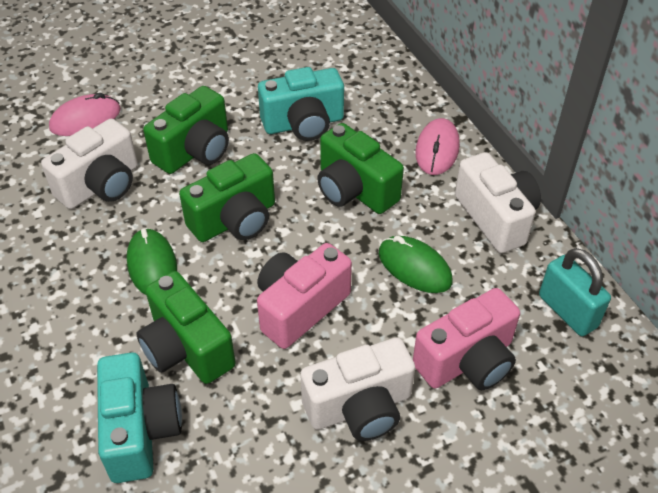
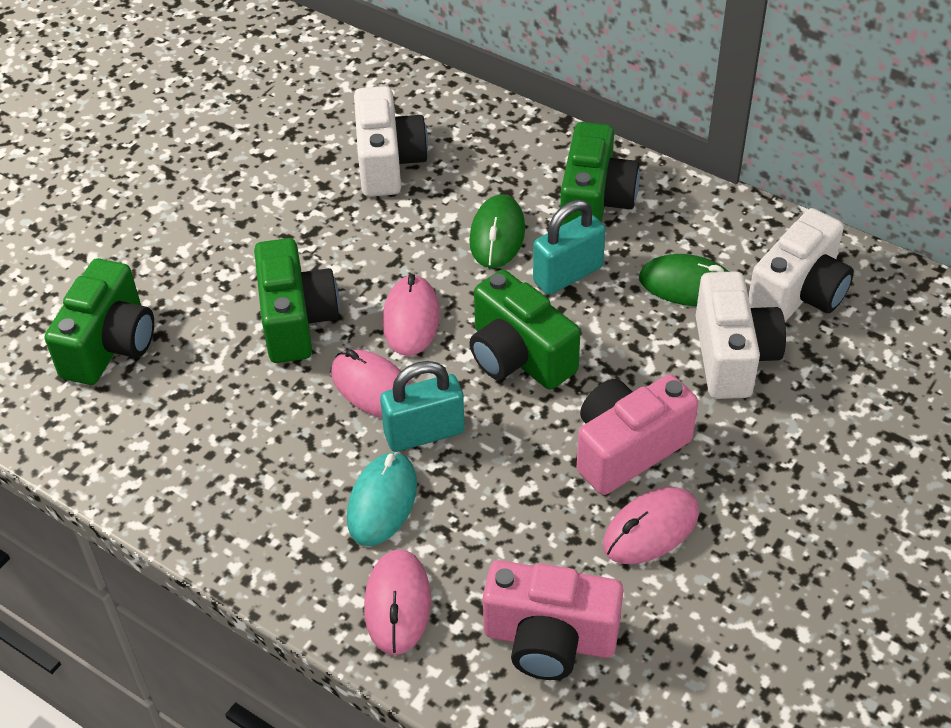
pink mouse: [49,93,121,136] [415,118,460,175] = 2 -> [331,349,411,418] [364,549,431,655] [382,274,440,356] [603,487,699,564] = 4
turquoise camera: [97,352,182,483] [258,67,344,141] = 2 -> none = 0
turquoise mouse: none = 0 -> [347,452,417,546] = 1
turquoise padlock: [539,248,611,336] = 1 -> [380,361,465,452] [533,200,606,295] = 2

